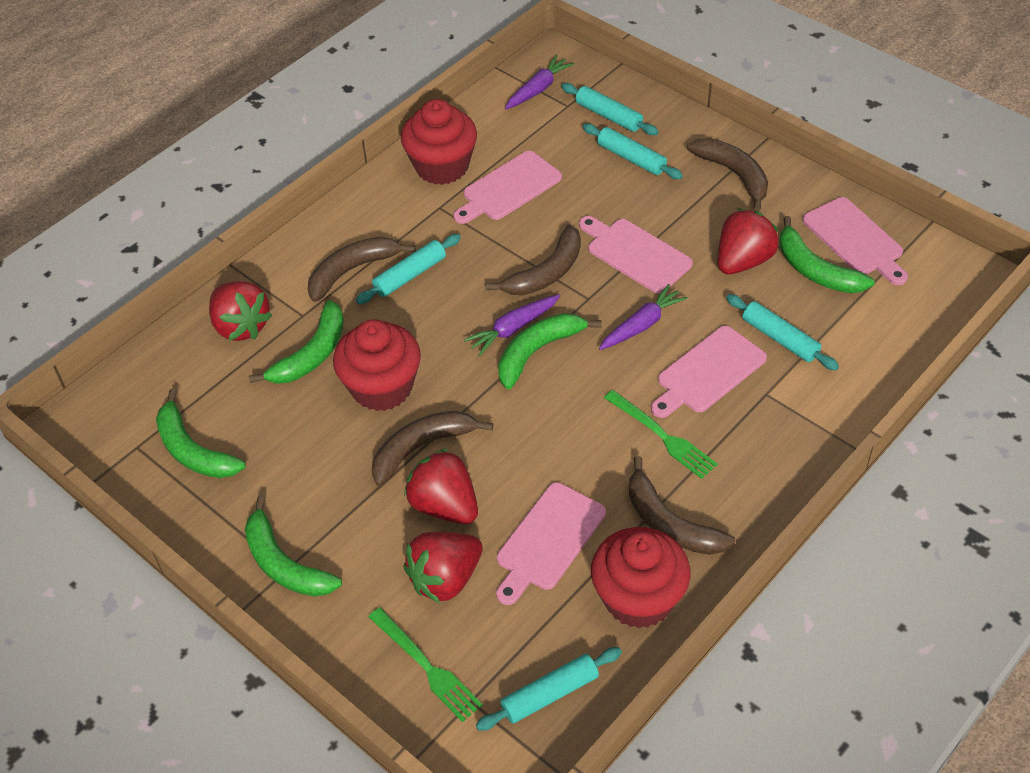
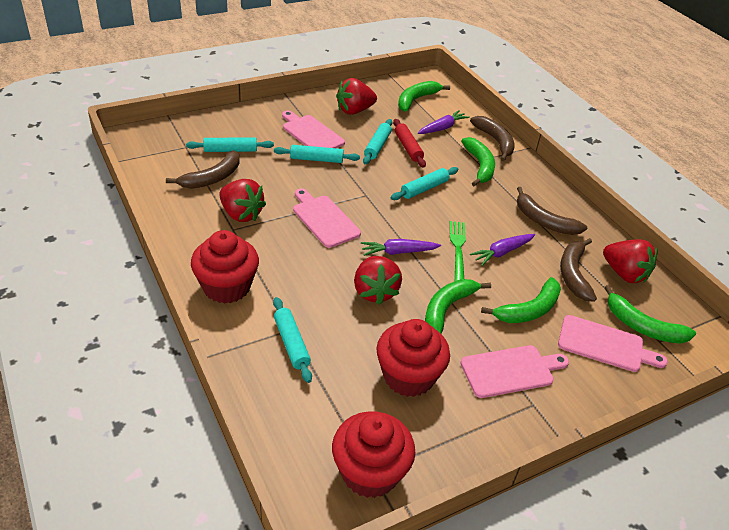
brown banana: [308,237,416,302] [371,411,493,486] [485,224,581,295] [629,456,735,555] [687,138,768,211] = 5 -> [166,150,240,189] [470,116,515,161] [517,187,587,235] [560,238,597,302] = 4
green fork: [369,607,483,722] [604,390,718,479] = 2 -> [450,221,466,281] = 1
pink cutting board: [453,151,562,224] [496,482,606,605] [579,216,693,294] [651,326,767,418] [803,197,908,285] = 5 -> [282,111,345,148] [293,188,361,248] [460,345,569,398] [558,315,668,372] = 4
red rolling pin: none = 0 -> [393,119,426,168] = 1

